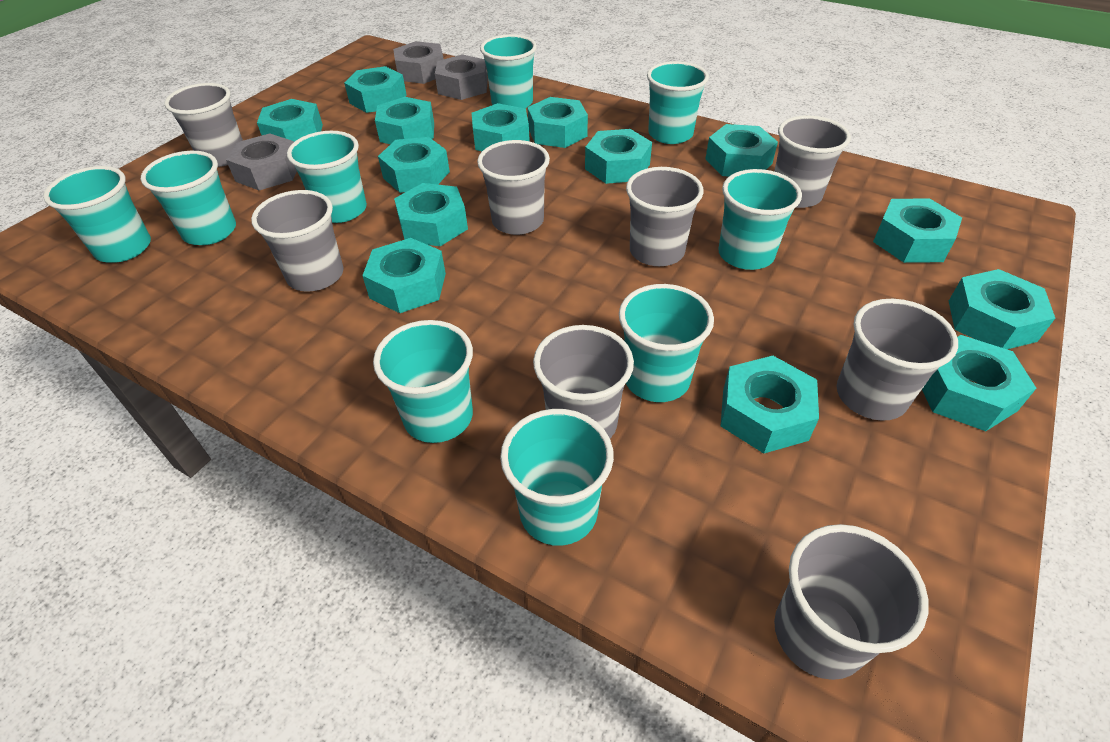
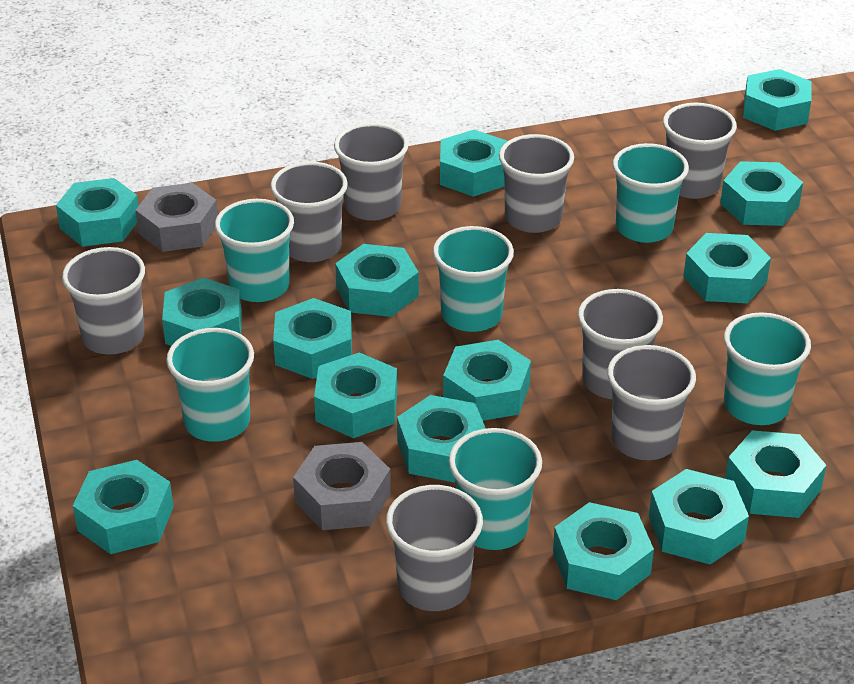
grey nut: [226,133,297,190] [393,41,444,84] [435,54,488,100] = 3 -> [135,183,218,252] [293,442,391,530] = 2
turquoise cup: [43,166,151,263] [141,151,236,245] [287,131,367,223] [373,320,473,443] [480,34,537,108] [500,409,614,546] [619,284,714,402] [647,61,709,144] [718,169,802,270] = 9 -> [166,328,254,442] [215,199,294,302] [433,226,514,332] [449,428,542,550] [613,143,689,243] [724,312,811,425] = 6
turquoise nut: [257,99,323,142] [344,66,407,113] [362,238,446,313] [375,97,434,144] [378,137,450,193] [394,183,468,246] [472,103,530,151] [527,97,588,148] [585,129,652,184] [705,124,778,176] [721,356,819,454] [873,198,962,263] [922,335,1036,431] [949,269,1055,349] = 14 -> [56,178,138,247] [73,460,174,554] [162,277,242,346] [273,298,352,379] [314,352,397,438] [335,244,419,317] [397,395,486,483] [440,130,507,197] [443,340,531,421] [553,502,654,600] [649,469,749,565] [683,233,771,303] [720,161,803,226] [725,430,826,518] [743,69,812,131] = 15

